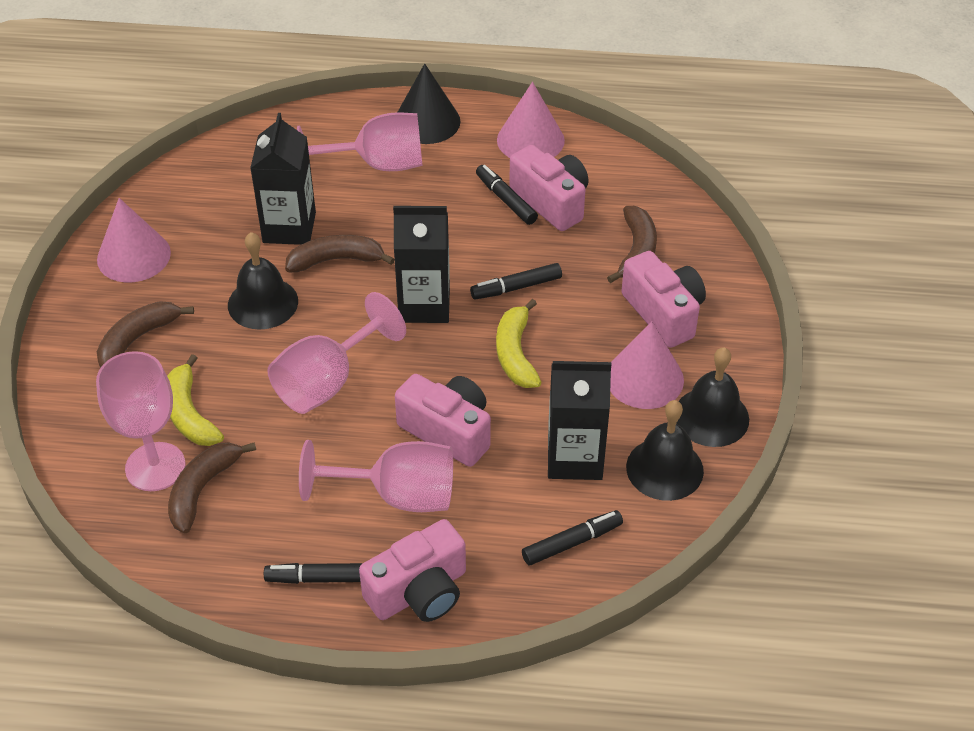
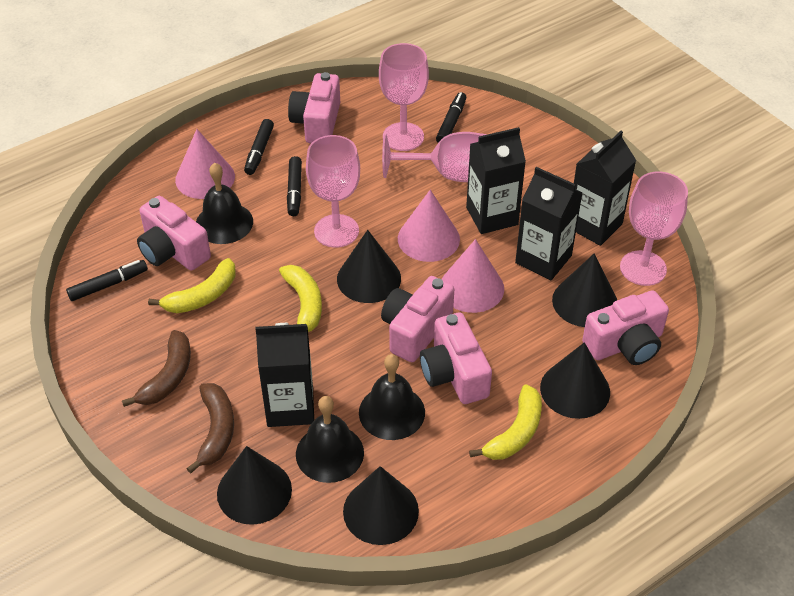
black carton: [250,113,316,245] [393,206,450,323] [548,361,611,480] = 3 -> [255,323,314,427] [466,127,526,234] [515,167,583,280] [574,131,636,246] = 4
black cone: [398,63,460,144] = 1 -> [217,446,292,525] [337,230,401,303] [343,466,419,545] [540,342,610,419] [552,253,617,327] = 5
brown banana: [97,301,194,368] [168,442,256,533] [285,235,395,273] [607,206,657,283] = 4 -> [122,330,191,407] [186,383,234,474] = 2
pink camera: [359,519,466,622] [395,374,491,467] [509,145,588,231] [621,251,706,348] = 4 -> [137,196,211,271] [288,72,340,143] [381,276,454,362] [420,312,492,404] [582,290,669,365] = 5
yellow banana: [167,354,224,446] [496,299,542,388] = 2 -> [148,258,236,313] [279,265,322,332] [469,384,542,460] = 3

